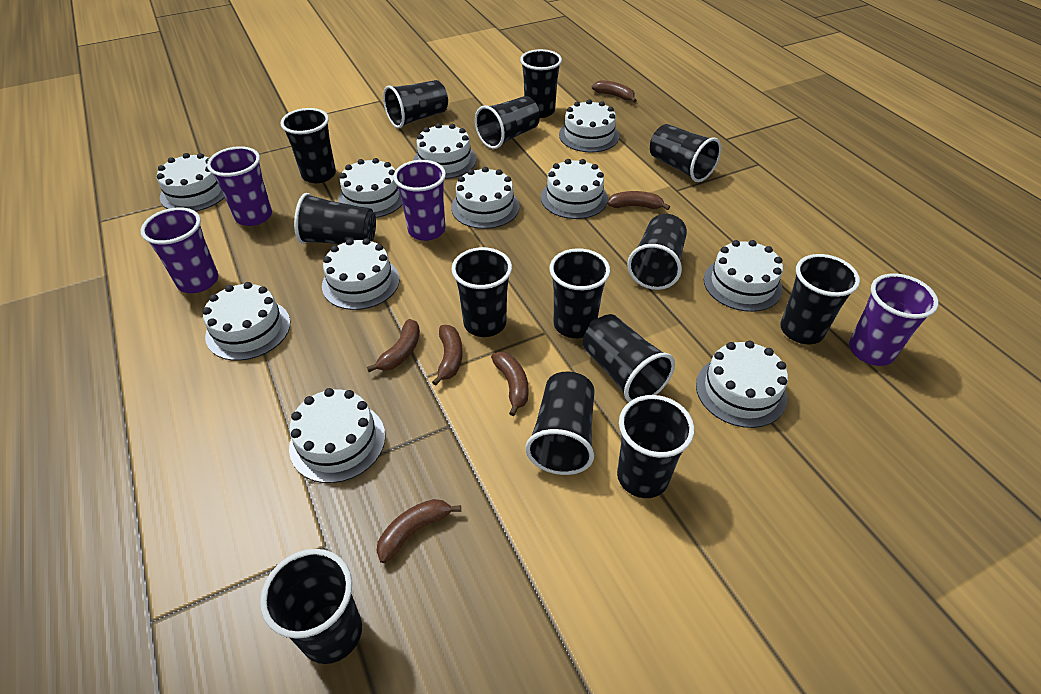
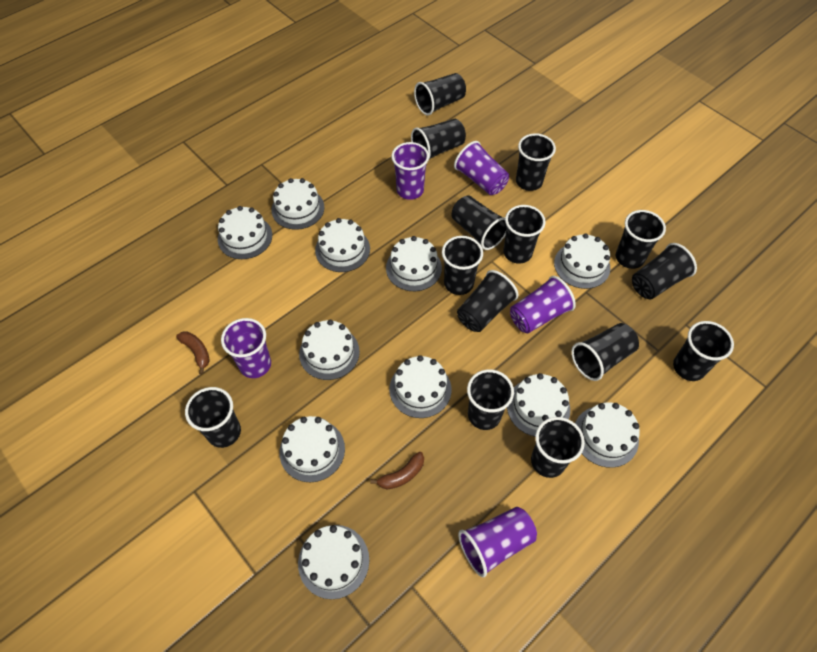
brown banana: [367,319,420,372] [376,499,461,563] [432,325,463,386] [491,352,528,416] [592,80,637,103] [607,191,670,210] = 6 -> [176,331,210,374] [370,452,424,490] = 2
purple cup: [140,207,218,293] [207,146,272,226] [393,160,446,241] [849,273,939,366] = 4 -> [221,318,271,378] [391,142,429,200] [454,141,509,195] [458,507,537,577] [510,276,576,333] = 5

